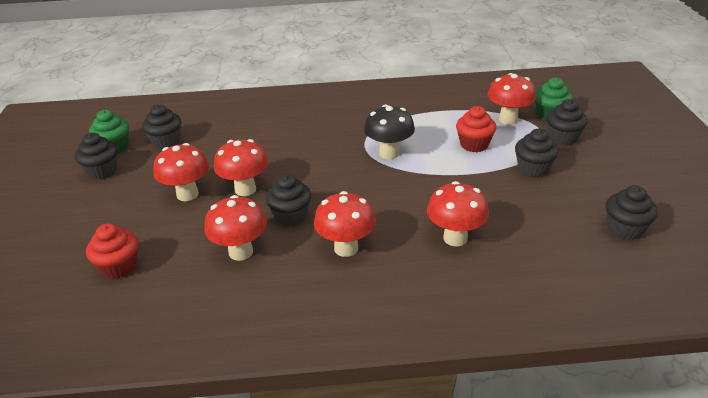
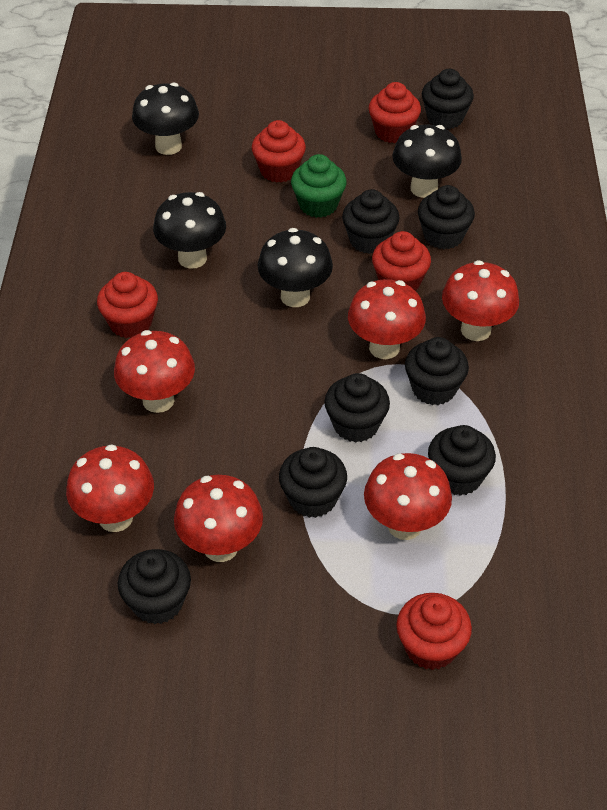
black cupcake: [75,133,117,180] [142,104,181,149] [266,174,311,226] [515,129,559,177] [546,99,588,145] [606,185,658,240] = 6 -> [118,549,191,624] [279,447,347,518] [324,373,390,443] [342,189,400,254] [405,337,469,405] [418,185,475,249] [422,69,474,129] [428,425,496,496] = 8
black mushroom: [364,105,415,159] = 1 -> [132,83,199,155] [153,192,226,269] [258,228,333,307] [392,124,462,198] = 4
green cupcake: [89,110,129,153] [535,77,573,121] = 2 -> [291,154,347,218] = 1
red cupcake: [86,223,138,279] [456,106,496,152] = 2 -> [97,272,158,338] [251,120,306,183] [368,82,421,143] [372,231,431,291] [396,593,472,670] = 5

